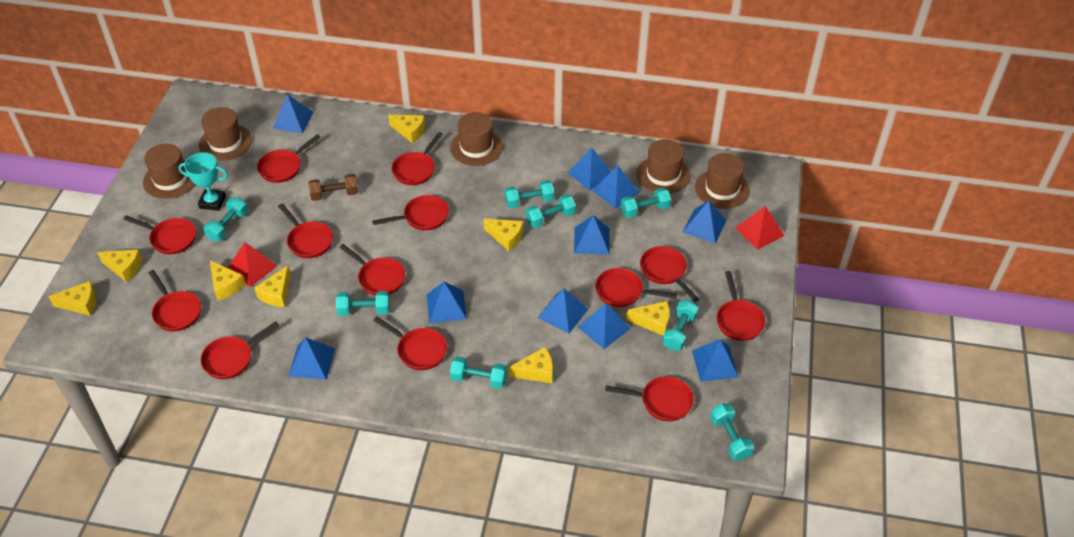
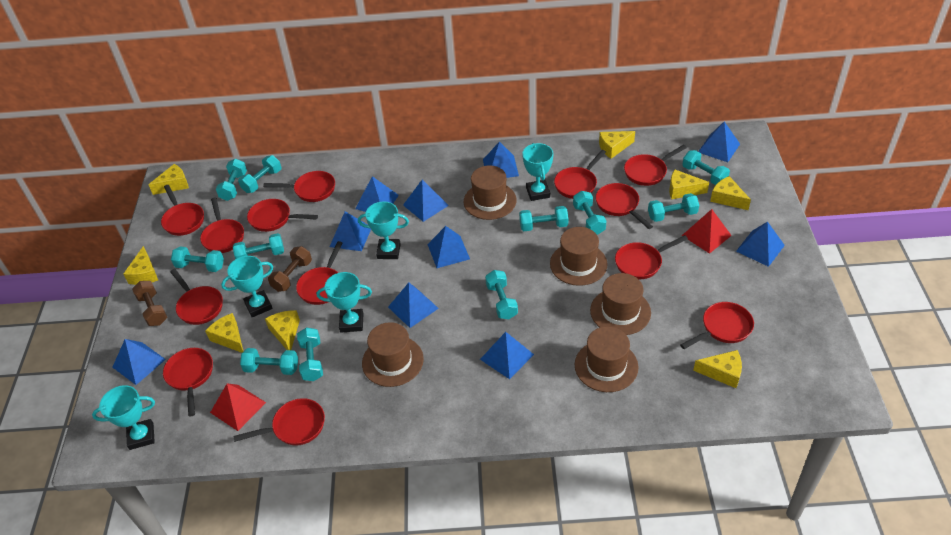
brown dumbbell: [308,174,358,201] = 1 -> [132,281,167,326] [268,246,312,292] = 2
turquoise dumbbell: [203,197,248,241] [336,291,390,316] [450,356,507,389] [504,180,554,209] [526,194,576,228] [621,188,671,218] [662,300,699,351] [710,403,754,461] = 8 -> [171,246,224,272] [216,159,247,201] [233,233,284,259] [238,155,281,193] [240,348,298,375] [297,327,323,381] [485,270,518,319] [519,206,569,231] [573,191,606,235] [648,193,699,222] [682,150,730,185] = 11
turquoise trophy: [178,152,228,211] = 1 -> [92,385,155,450] [221,256,273,317] [317,272,372,333] [358,201,409,259] [522,143,553,201] = 5

